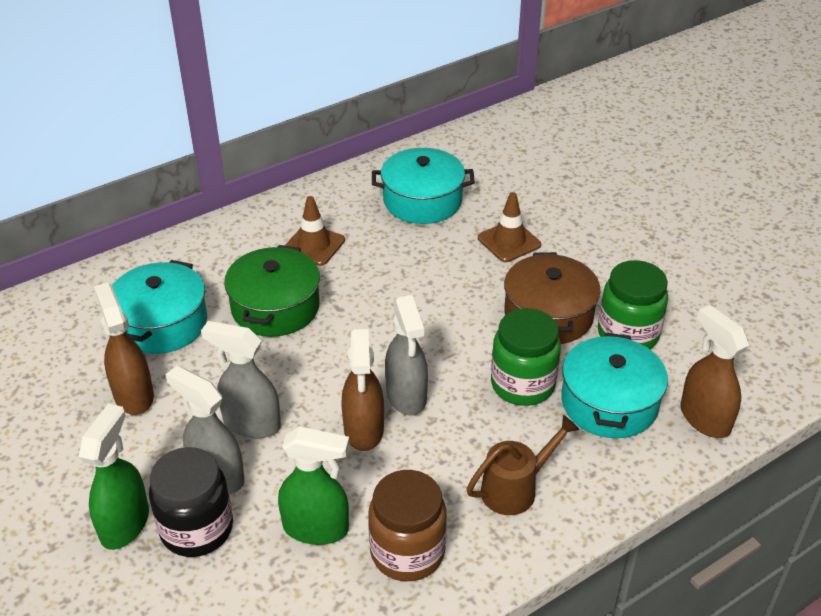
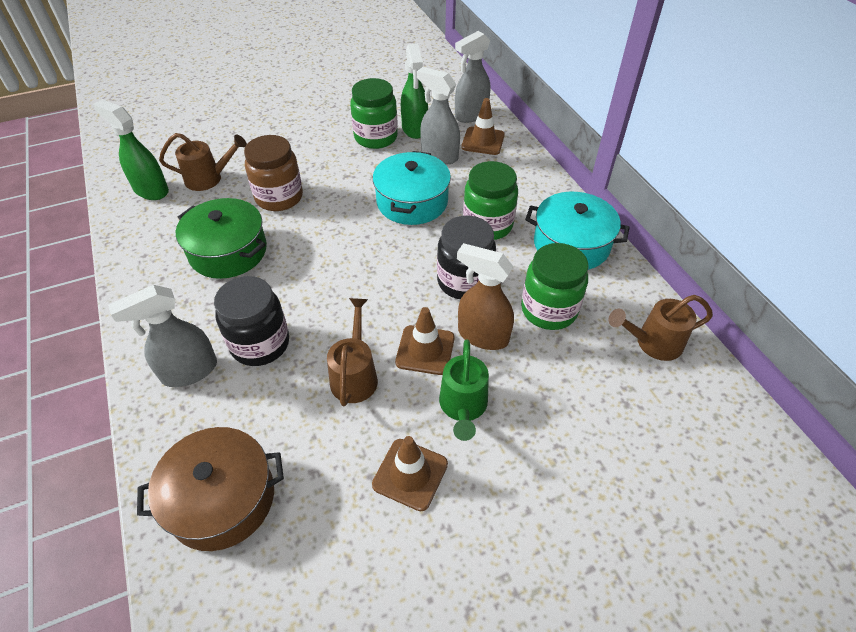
black jar: [149,447,233,557] = 1 -> [214,276,289,366] [437,216,496,299] = 2
brown spray bottle: [94,282,154,415] [341,329,384,451] [680,305,749,438] = 3 -> [457,243,514,350] = 1
brown traffic cone: [284,196,345,266] [478,192,541,262] = 2 -> [372,436,448,511] [395,307,455,375] [462,98,505,155] = 3
brown watering can: [466,415,579,515] = 1 -> [159,133,247,191] [327,298,378,406] [609,295,713,361] = 3
green jar: [491,308,561,406] [598,260,668,349] = 2 -> [350,78,398,149] [463,161,518,240] [521,243,589,330] = 3
green watering can: none = 0 -> [439,339,489,441] = 1
turquoise pot: [112,260,207,354] [372,148,475,224] [561,333,668,438] = 3 -> [373,151,451,225] [525,192,629,270] = 2

